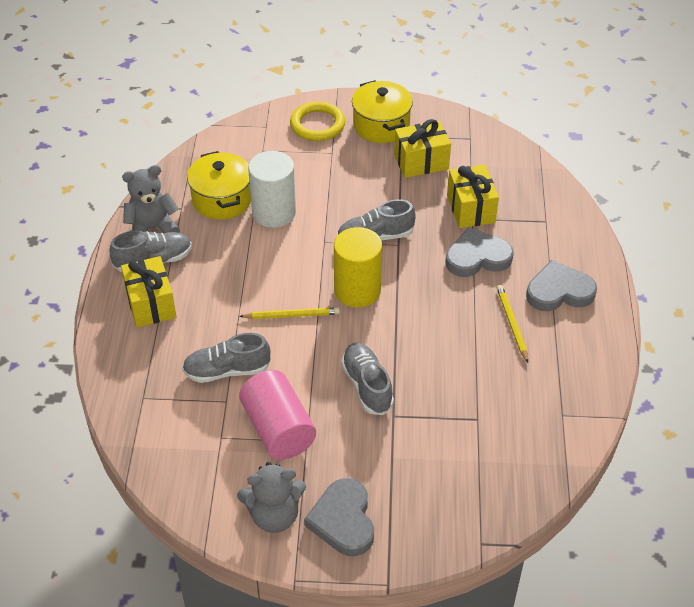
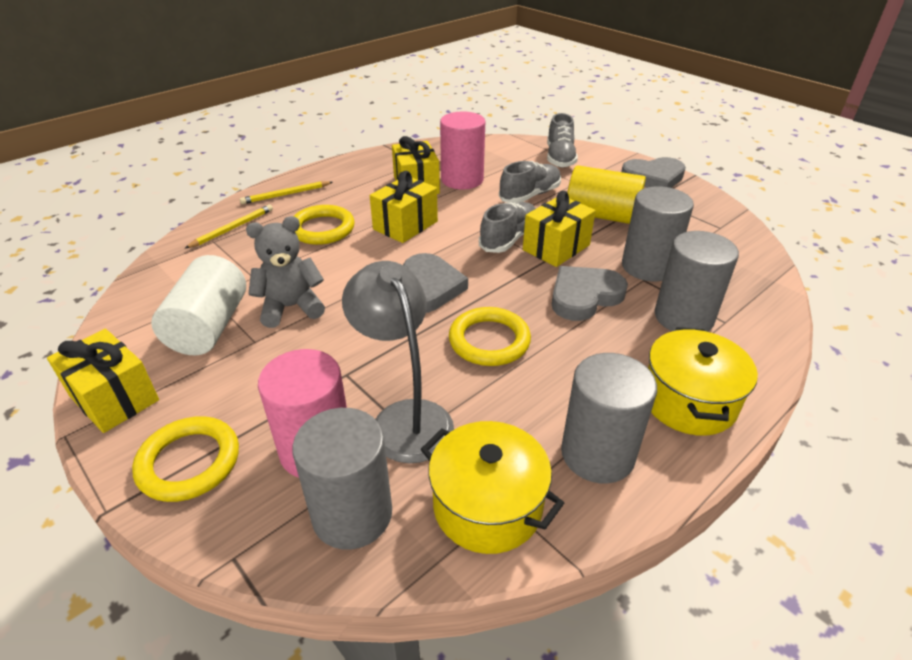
grey cylinder: none = 0 -> [292,408,392,550] [561,353,657,484] [622,186,694,282] [655,231,739,332] = 4
grey lamp: none = 0 -> [342,261,454,464] = 1
grey shoe: [110,231,192,272] [182,333,271,383] [337,199,416,241] [341,343,394,415] = 4 -> [479,202,536,253] [499,161,561,203] [547,113,578,168] = 3
grey teddy bear: [122,165,180,233] [237,462,306,533] = 2 -> [246,216,325,328] = 1
pink cylinder: [239,370,316,460] = 1 -> [258,349,347,478] [440,111,485,189] = 2
yellow gift: [121,256,176,327] [394,119,451,178] [447,165,499,228] = 3 -> [47,329,159,433] [370,171,438,243] [392,136,440,194] [523,191,596,267] = 4
yellow ring: [290,101,345,141] = 1 -> [132,416,239,502] [294,205,355,245] [449,307,531,366] = 3

